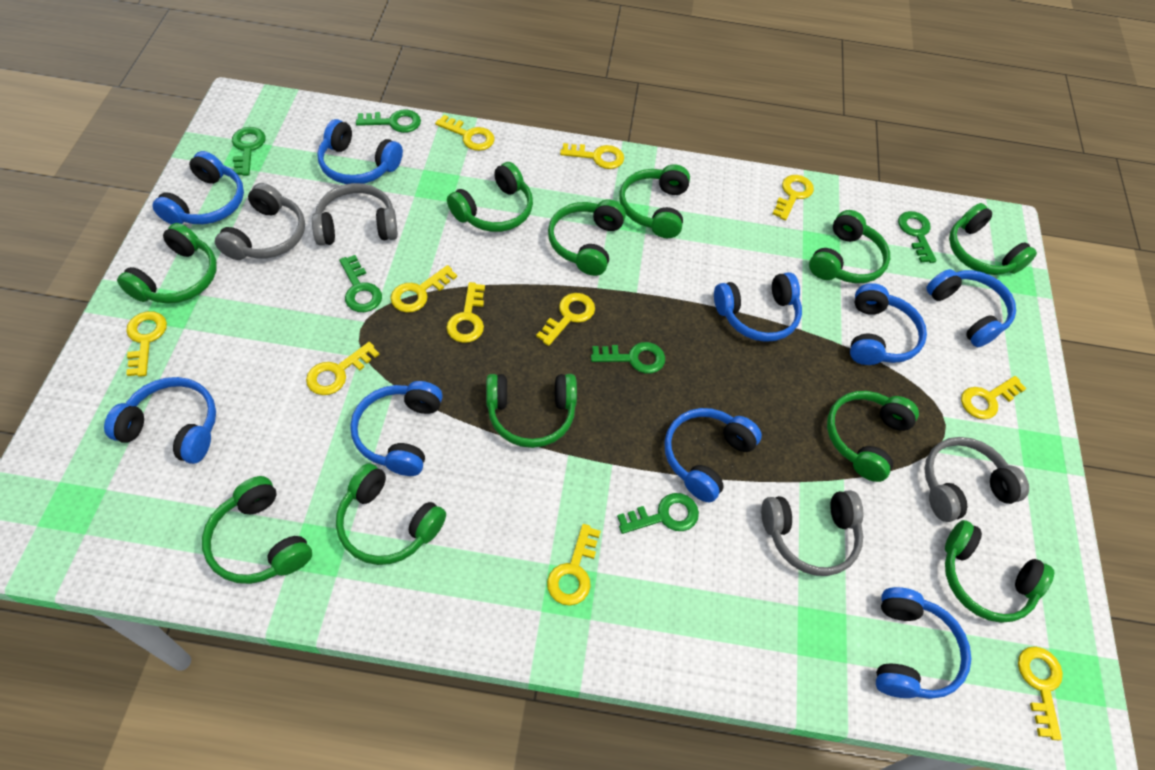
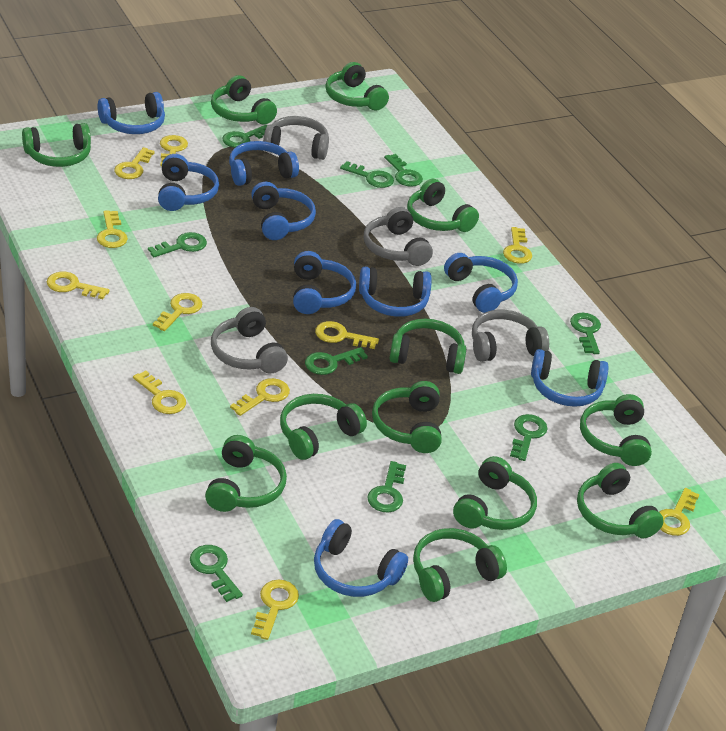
green headphones: [117,223,217,303] [202,476,312,584] [336,463,446,565] [447,162,533,232] [486,374,577,448] [548,200,626,276] [619,164,690,238] [809,210,890,283] [827,391,919,482] [945,520,1054,623] [949,203,1037,275] = 11 -> [22,123,91,167] [205,435,287,512] [211,75,277,124] [280,394,367,460] [325,62,389,111] [372,381,442,453] [389,319,466,374] [407,179,479,232] [413,528,507,602] [453,456,537,530] [577,463,664,539] [580,394,652,466] = 12
green key: [232,127,266,176] [339,255,382,312] [356,109,421,133] [591,342,665,374] [617,493,699,534] [898,211,936,263] = 6 -> [148,232,207,257] [190,545,243,602] [222,125,267,148] [305,347,368,375] [340,161,394,188] [367,461,406,512] [384,154,423,187] [510,414,548,461] [570,313,601,354] = 9

